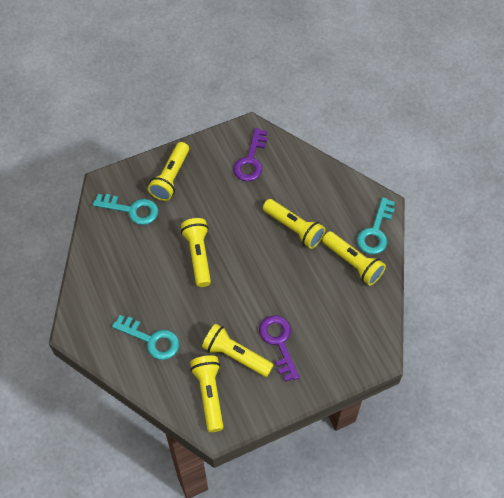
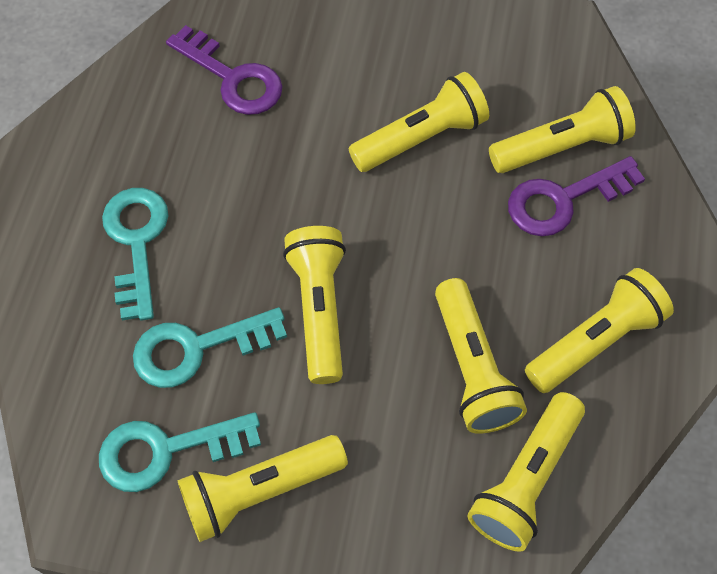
yellow flashlight: [148,142,189,201] [181,218,211,287] [190,355,223,432] [202,324,274,377] [263,199,325,249] [322,231,386,286] = 6 -> [177,435,348,542] [283,226,346,384] [349,72,489,172] [435,278,527,434] [467,392,585,552] [489,86,636,173] [525,268,674,393] = 7

